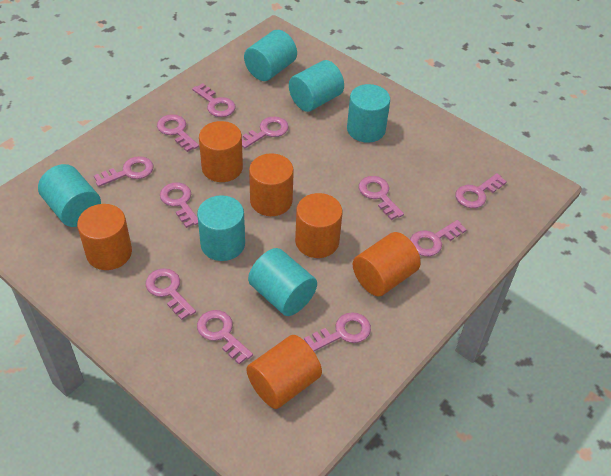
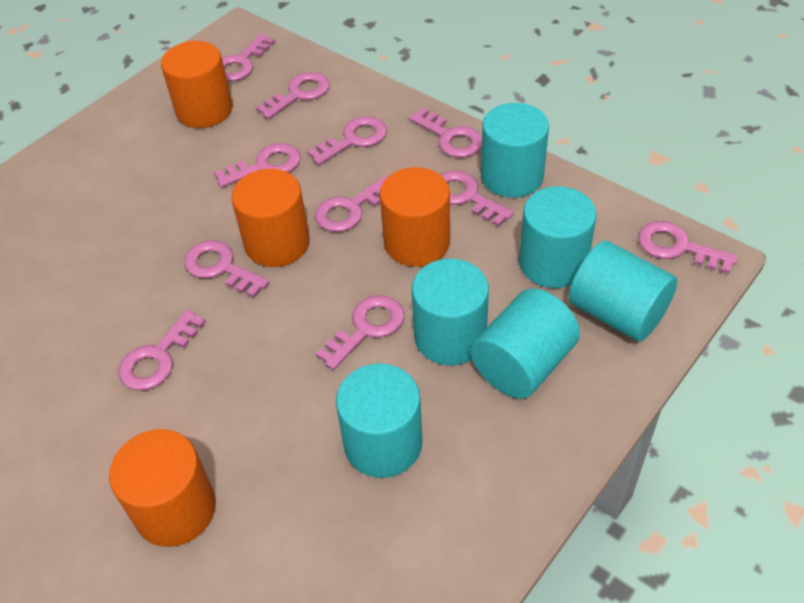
orange cylinder: [77,204,132,270] [199,121,243,182] [246,335,322,409] [249,153,294,216] [295,193,342,258] [353,232,421,296] = 6 -> [109,429,216,547] [161,41,233,128] [231,169,310,267] [380,167,450,267] = 4

